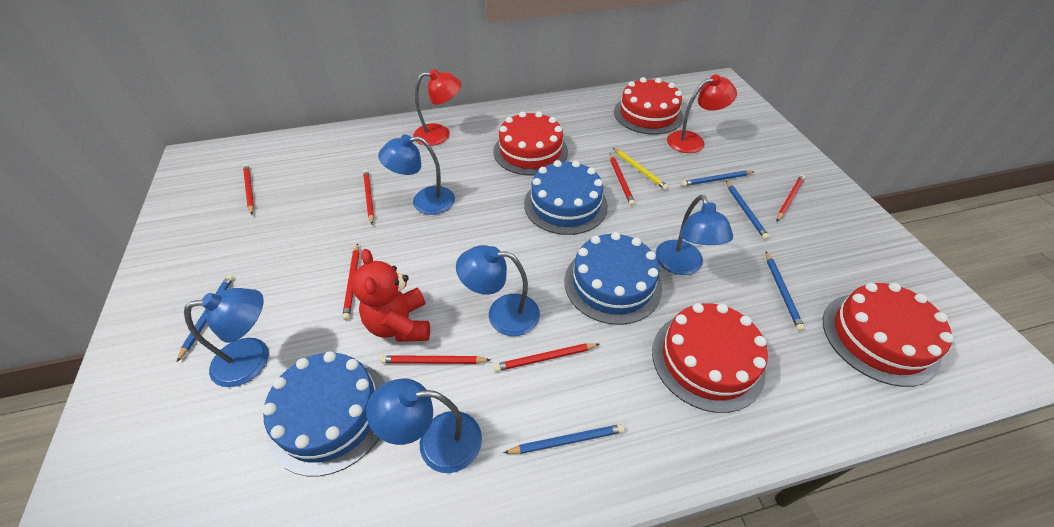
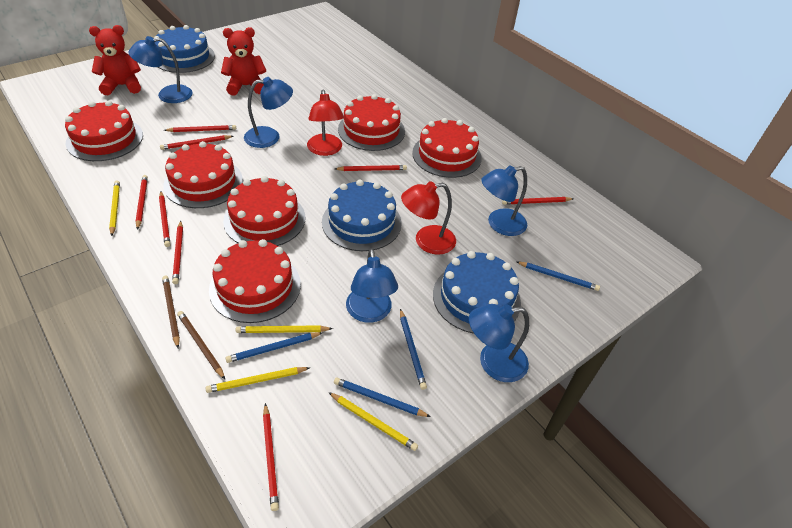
blue pencil: [177,275,234,362] [504,424,625,454] [681,171,755,186] [726,181,769,240] [766,252,805,331] = 5 -> [225,332,323,363] [334,377,431,417] [400,309,427,390] [517,262,600,291] = 4
brown pencil: none = 0 -> [162,276,180,348] [177,311,225,379] = 2
red cake: [493,111,568,175] [614,77,683,134] [652,303,768,413] [823,283,954,387] = 4 -> [65,101,143,161] [163,141,243,208] [209,239,301,323] [223,176,305,246] [338,94,405,151] [412,118,482,178] = 6
red pencil: [243,164,254,215] [342,243,359,320] [363,170,374,224] [380,355,490,364] [494,343,599,371] [610,154,635,206] [777,175,805,221] = 7 -> [135,175,148,230] [159,192,170,247] [160,135,233,150] [164,125,236,132] [172,221,183,284] [263,403,279,511] [335,165,407,171] [502,197,573,205] = 8
red teddy bear: [352,249,430,342] = 1 -> [89,25,141,95] [221,27,266,96] = 2
yellow pencil: [613,148,669,190] = 1 -> [109,180,120,236] [206,367,310,393] [236,325,333,333] [328,392,418,451] = 4

